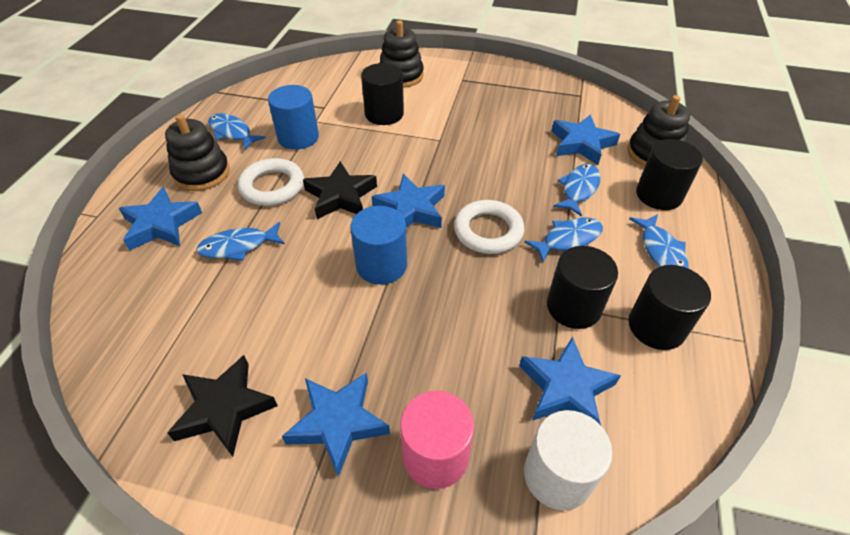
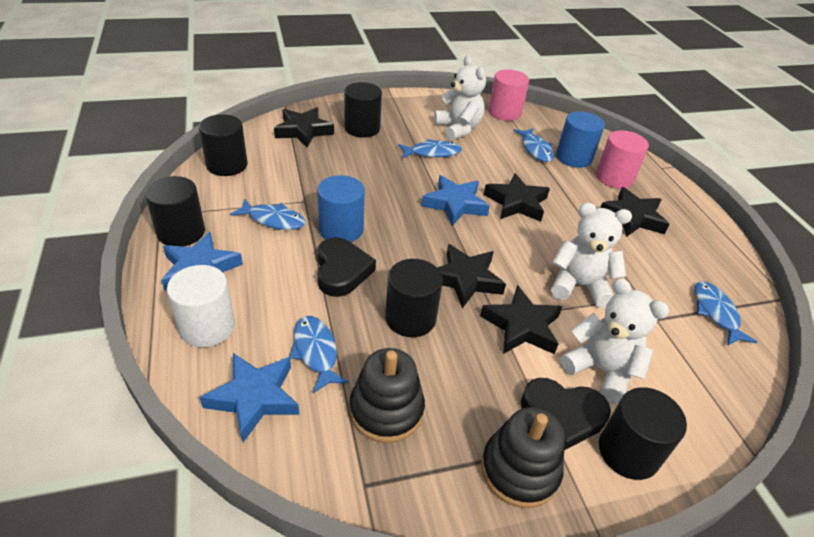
black cylinder: [361,63,404,125] [547,246,618,329] [629,265,711,350] [636,139,703,210] = 4 -> [145,176,205,246] [199,114,248,176] [344,82,382,138] [385,259,443,337] [599,387,687,480] = 5
black heart: none = 0 -> [318,237,376,297] [521,378,611,450] = 2
black stacking toy: [165,114,230,191] [379,20,424,88] [627,95,690,167] = 3 -> [350,348,425,443] [481,407,565,508] = 2
black star: [167,355,278,457] [303,161,377,219] = 2 -> [274,107,334,148] [437,244,506,308] [480,285,562,354] [484,173,550,222] [600,187,669,237] = 5
blue star: [119,187,202,251] [282,372,390,477] [372,174,445,228] [519,336,621,425] [552,114,620,165] = 5 -> [161,232,243,291] [200,353,299,442] [421,175,490,226] = 3
pink cylinder: [400,391,474,489] = 1 -> [489,69,529,121] [596,130,649,189] = 2
white ring: [238,158,304,206] [454,200,524,254] = 2 -> none = 0
white teddy bear: none = 0 -> [434,56,486,141] [551,203,632,308] [560,278,669,404] = 3

